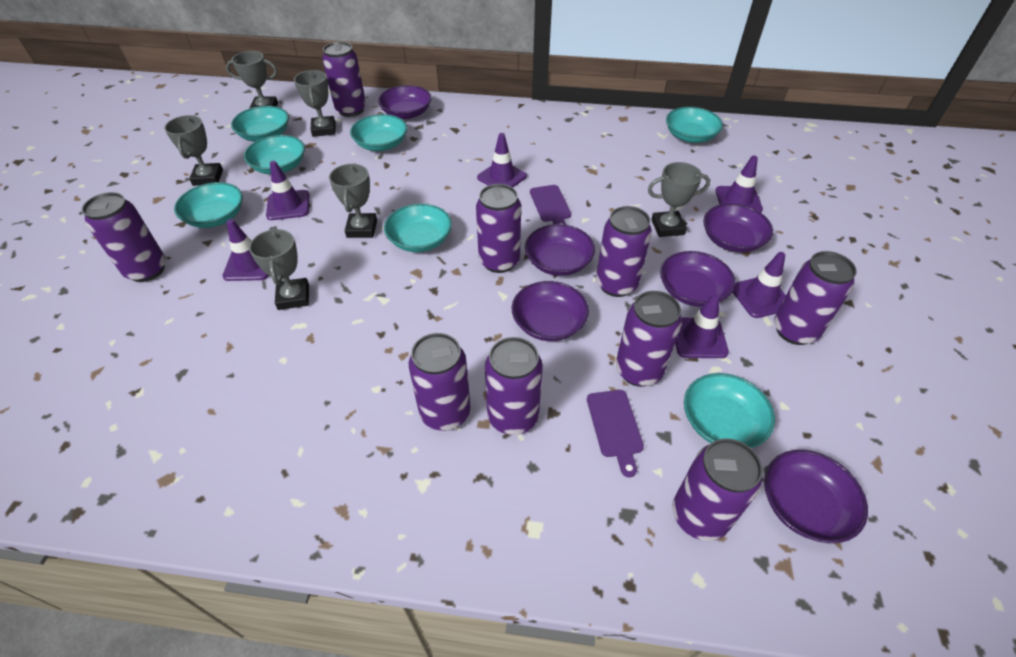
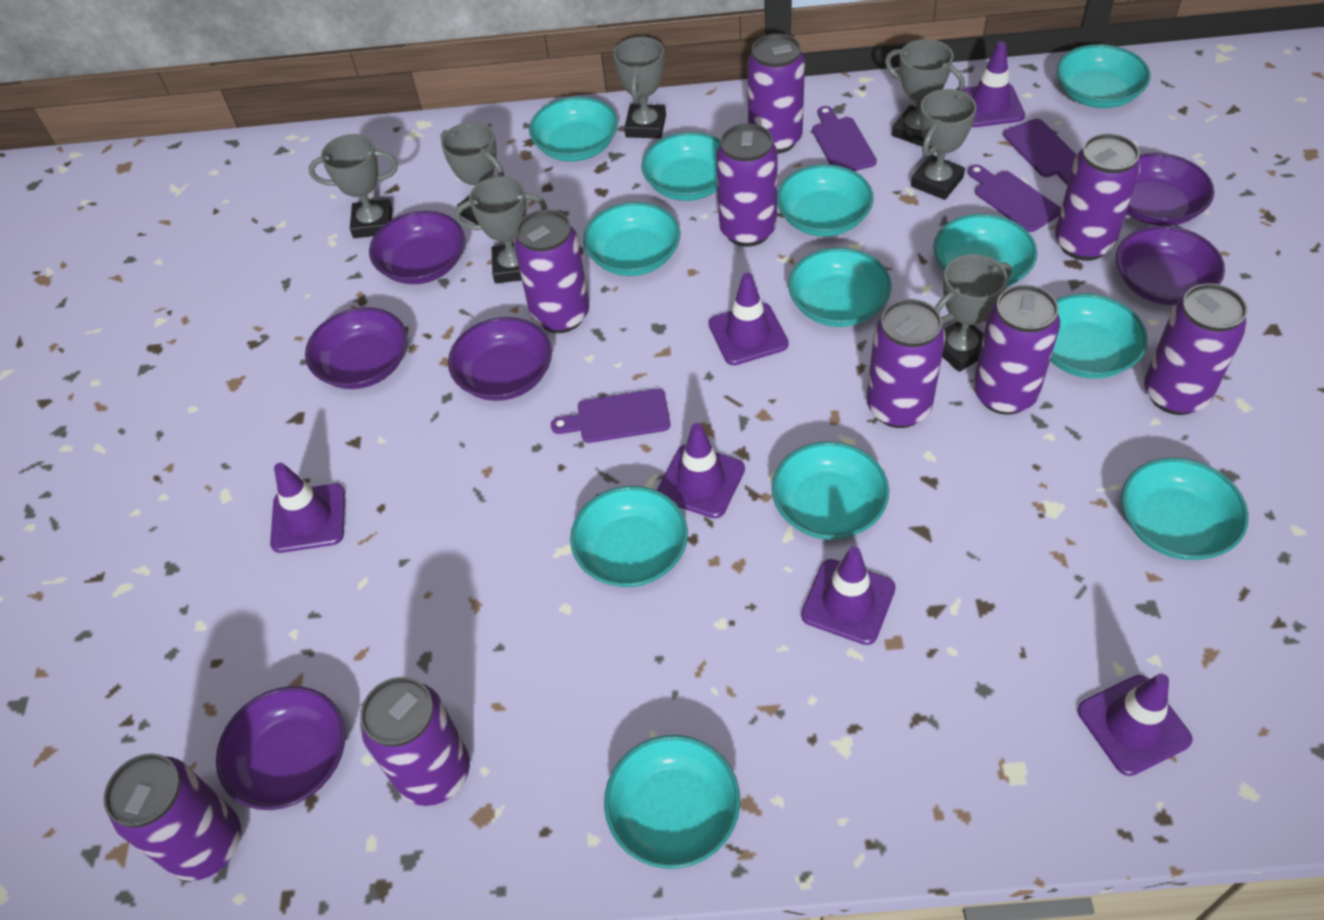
grey trophy: [164,115,223,186] [226,51,278,108] [249,228,309,310] [294,70,335,137] [329,163,377,238] [648,162,710,237] = 6 -> [309,134,398,238] [441,122,504,224] [455,176,547,284] [613,36,666,139] [885,39,965,147] [911,89,977,200] [935,254,1012,372] = 7
purple cutting board: [530,185,571,225] [587,390,644,477] = 2 -> [551,389,670,443] [812,106,877,171] [968,164,1061,232] [1003,119,1077,185] = 4
turquoise bowl: [174,182,243,228] [231,106,289,142] [244,135,305,174] [350,114,407,151] [384,204,452,252] [666,107,723,143] [684,373,775,448] = 7 -> [529,97,618,162] [570,486,688,587] [583,202,680,276] [604,735,740,869] [641,132,721,201] [772,441,889,540] [777,164,874,237] [788,248,892,327] [933,214,1038,288] [1050,293,1148,379] [1057,44,1151,108] [1121,457,1249,560] = 12

